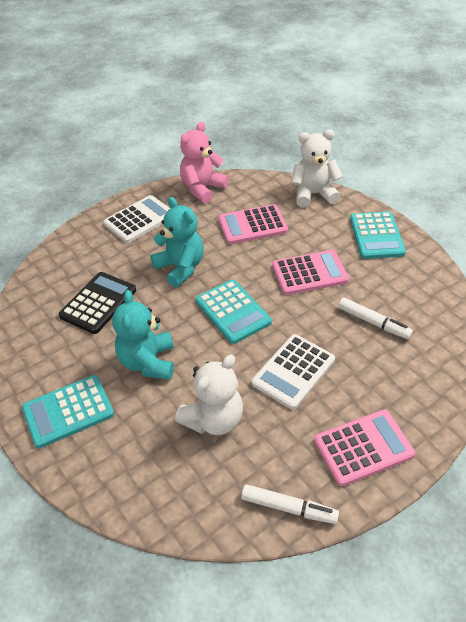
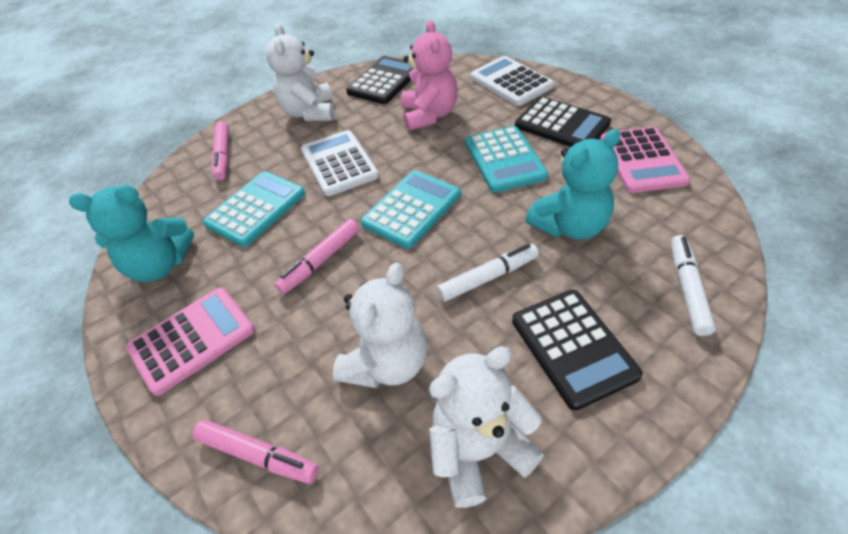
black calculator: [59,272,136,334] = 1 -> [346,56,413,104] [512,290,643,411] [515,97,611,147] = 3
pink calculator: [218,204,288,244] [272,250,349,295] [314,409,415,486] = 3 -> [126,287,255,396] [600,127,690,193] = 2
pink marker: none = 0 -> [193,420,319,484] [212,121,229,181] [275,219,359,294] = 3
white teddy bear: [175,355,243,435] [291,130,343,208] = 2 -> [266,23,334,121] [333,263,427,388] [429,347,544,508] = 3

